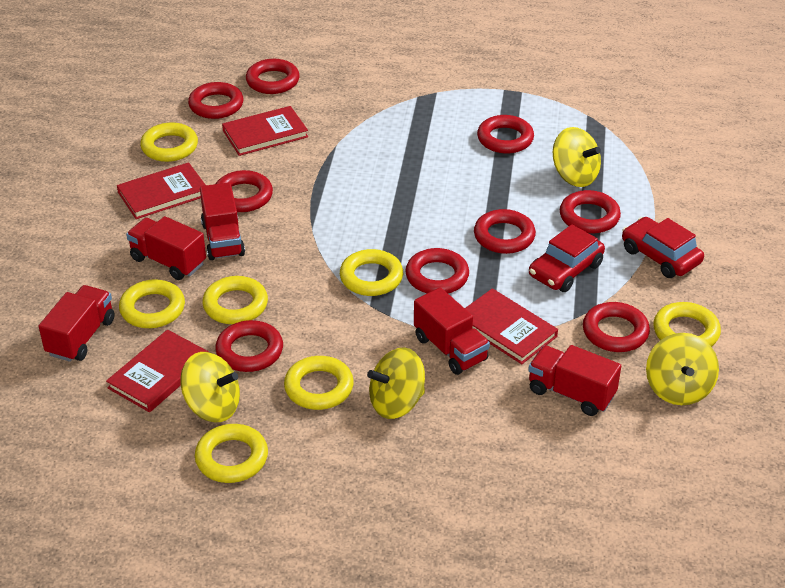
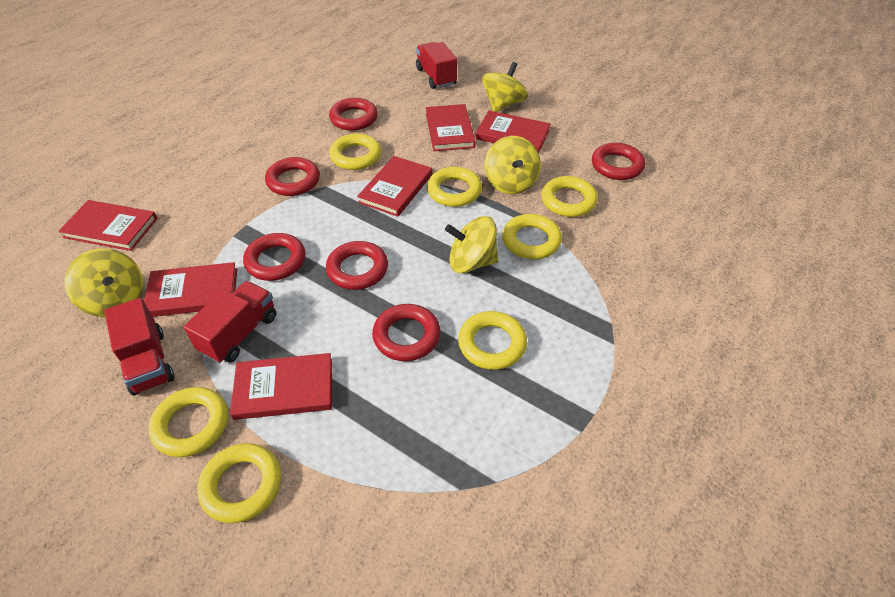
red book: [106,330,209,412] [117,162,206,219] [222,106,308,156] [465,288,558,364] = 4 -> [59,200,158,251] [144,262,237,317] [230,353,332,420] [357,156,432,217] [426,104,476,151] [476,111,550,153] = 6
red car: [529,224,605,292] [622,217,704,278] = 2 -> none = 0
red ring: [188,82,243,119] [215,320,283,372] [216,170,273,212] [246,59,300,94] [405,248,469,294] [474,209,536,254] [477,115,534,154] [560,190,621,233] [583,302,650,352] = 9 -> [243,233,306,281] [265,157,320,196] [326,241,388,290] [329,98,378,131] [372,304,441,361] [592,143,645,180] = 6
red truck: [39,285,115,362] [126,216,206,280] [200,182,245,260] [414,287,490,375] [528,345,621,416] = 5 -> [105,298,174,395] [184,281,276,363] [416,42,457,89] = 3

